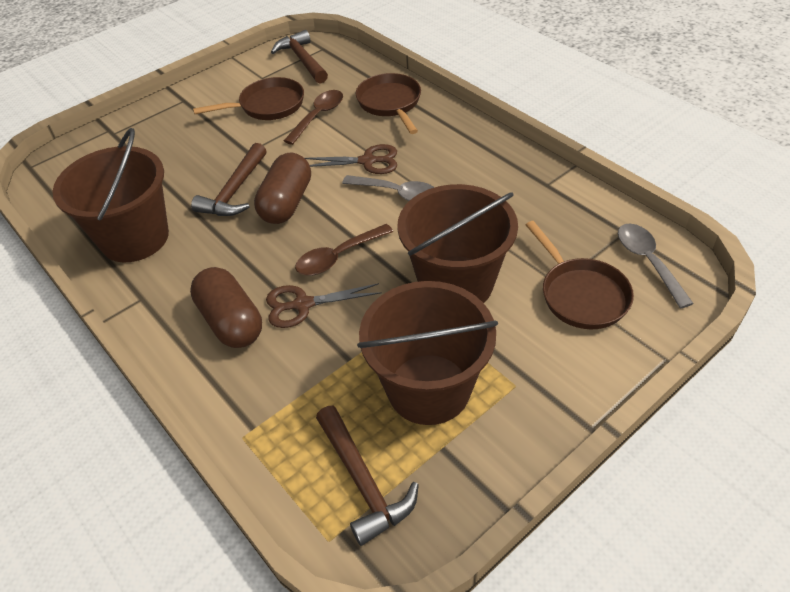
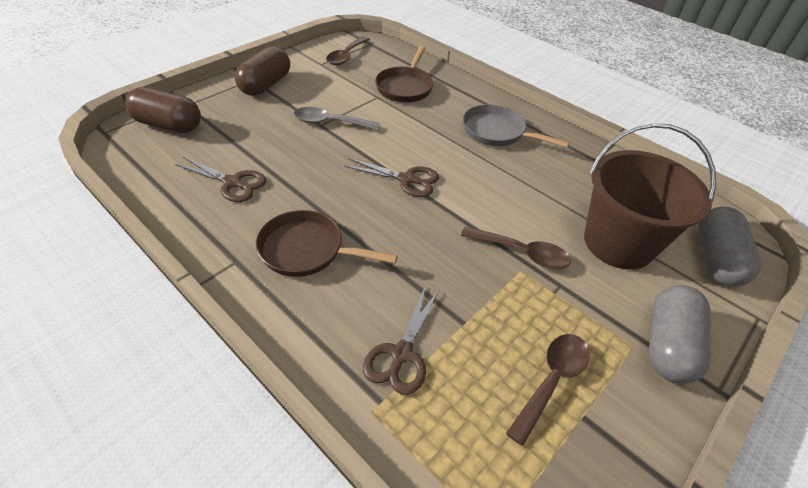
brown bucket: [52,128,169,262] [357,281,498,425] [397,184,518,303] = 3 -> [584,123,716,270] = 1
brown hammer: [191,143,267,216] [271,30,328,84] [316,406,419,546] = 3 -> none = 0
brown pan: [193,77,304,120] [356,73,421,134] [526,221,634,329] = 3 -> [256,210,398,277] [375,46,434,103] = 2
brown scissors: [266,283,382,328] [305,144,397,174] = 2 -> [175,157,267,202] [344,158,439,197] [363,285,439,395] = 3
brown spoon: [284,90,343,145] [295,224,393,276] = 2 -> [326,36,370,65] [461,226,571,269] [506,334,590,446] = 3
grey capsule: none = 0 -> [649,285,711,384] [698,207,761,287] = 2
grey pan: none = 0 -> [463,104,570,148] = 1
grey spoon: [342,175,435,201] [618,224,694,309] = 2 -> [294,107,380,130] = 1

